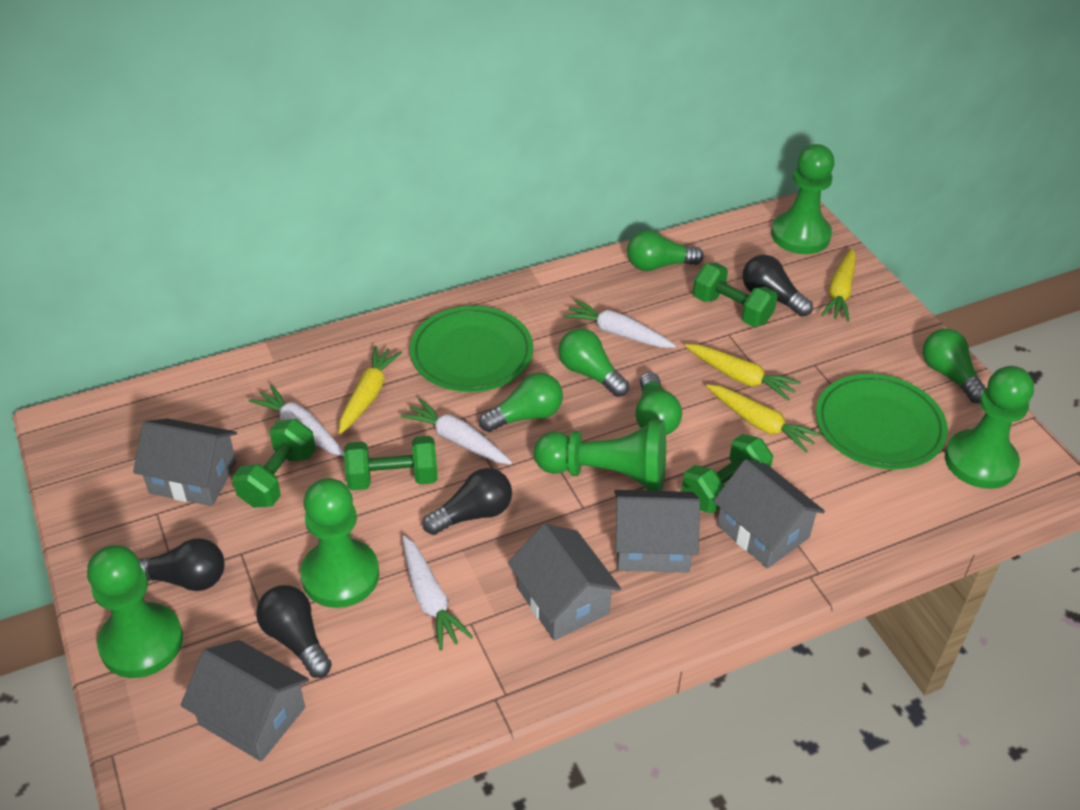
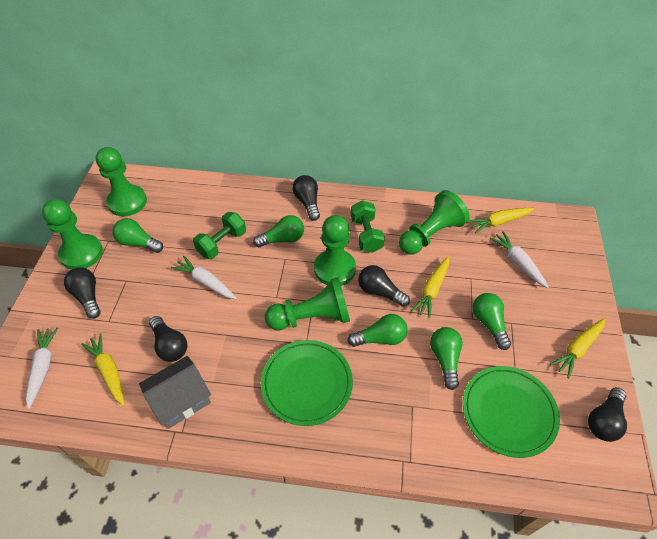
black light bulb: [139,538,225,591] [256,585,332,678] [422,468,512,535] [742,255,813,317] = 4 -> [64,267,101,319] [149,316,187,362] [292,175,320,221] [358,265,410,307] [588,387,627,442] = 5
green dumbbell: [232,419,316,508] [344,436,438,490] [682,434,773,513] [693,263,778,327] = 4 -> [193,212,246,259] [351,200,385,253] = 2
grey house: [133,418,237,506] [181,640,309,761] [508,524,621,641] [614,490,700,573] [713,459,825,568] = 5 -> [139,356,211,429] = 1
white carrot: [249,384,344,457] [401,398,512,464] [402,536,473,651] [563,299,676,348] = 4 -> [26,327,58,409] [171,256,236,299] [490,231,549,288] = 3

